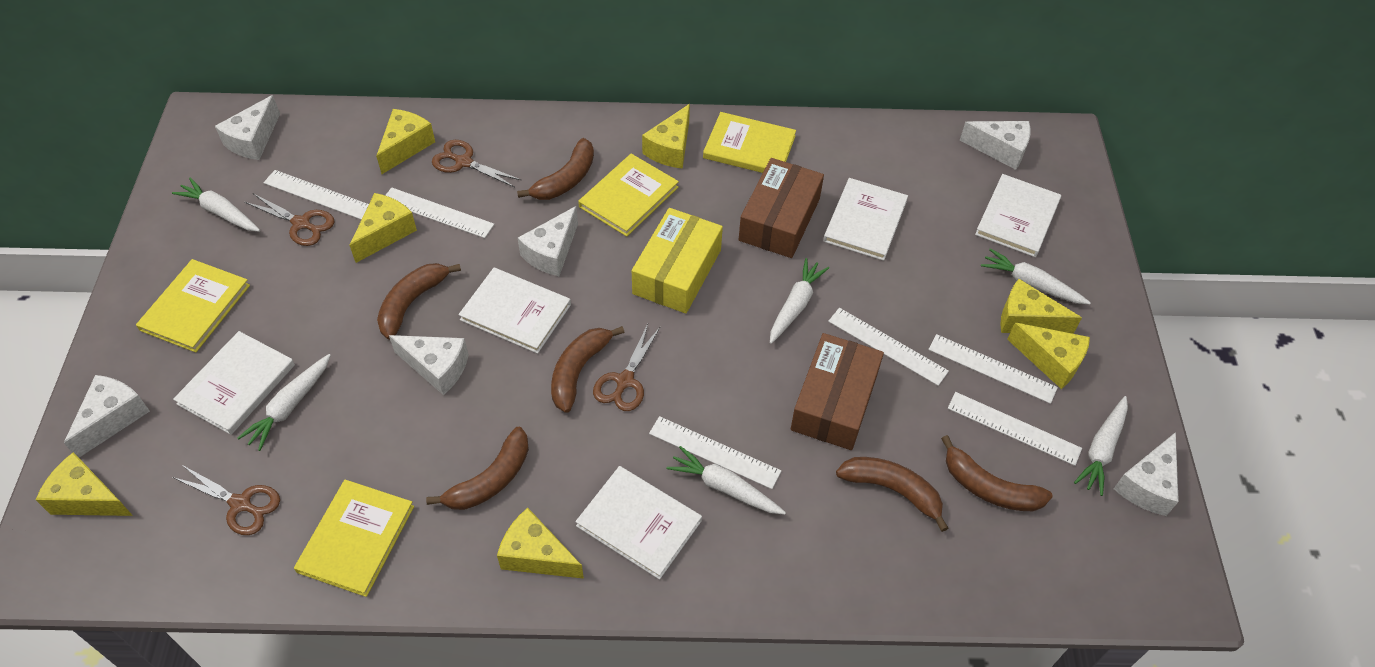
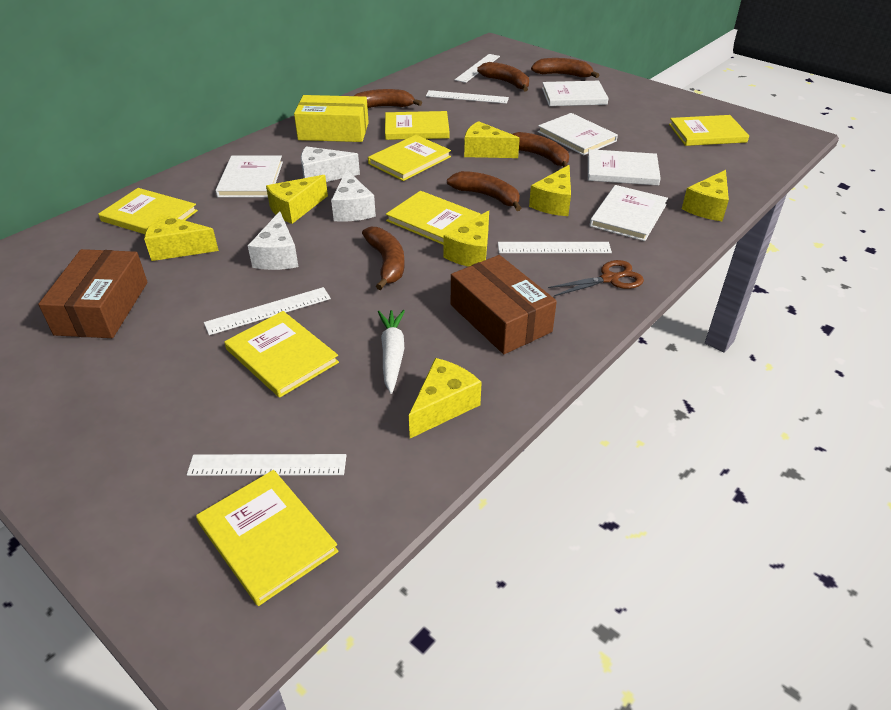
brown scissors: [172,465,280,535] [245,193,335,246] [432,140,521,187] [593,324,660,411] = 4 -> [548,260,644,296] = 1
white carrot: [172,178,260,232] [238,354,331,451] [667,446,786,515] [770,258,829,344] [981,248,1091,304] [1074,396,1128,496] = 6 -> [378,310,405,394] = 1
white cheese: [64,375,150,457] [215,95,280,160] [389,335,469,395] [518,206,578,276] [960,121,1030,170] [1114,432,1179,516] = 6 -> [248,211,298,270] [301,146,360,182] [331,169,376,222] = 3
white ruler: [263,170,369,220] [385,187,494,238] [649,416,781,489] [828,308,949,386] [928,334,1058,404] [948,392,1082,466] = 6 -> [187,454,346,476] [204,287,331,335] [426,90,509,104] [455,54,500,83] [498,242,612,253] = 5
yellow book: [136,259,250,353] [294,480,414,597] [578,154,679,237] [703,112,796,173] = 4 -> [98,188,198,234] [196,470,339,606] [224,311,339,398] [368,135,451,181] [385,111,450,140] [386,191,480,245] [669,115,749,146] = 7

